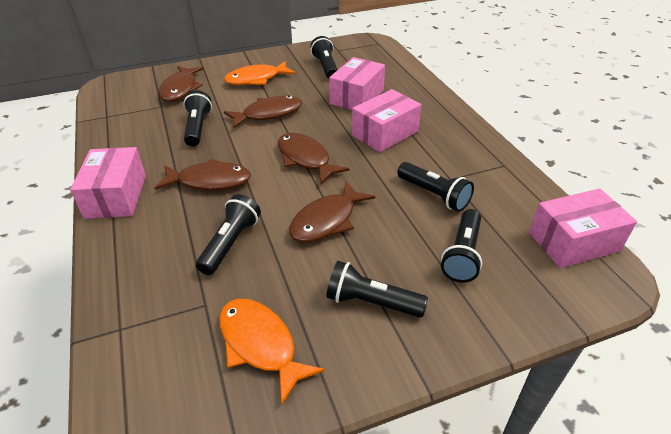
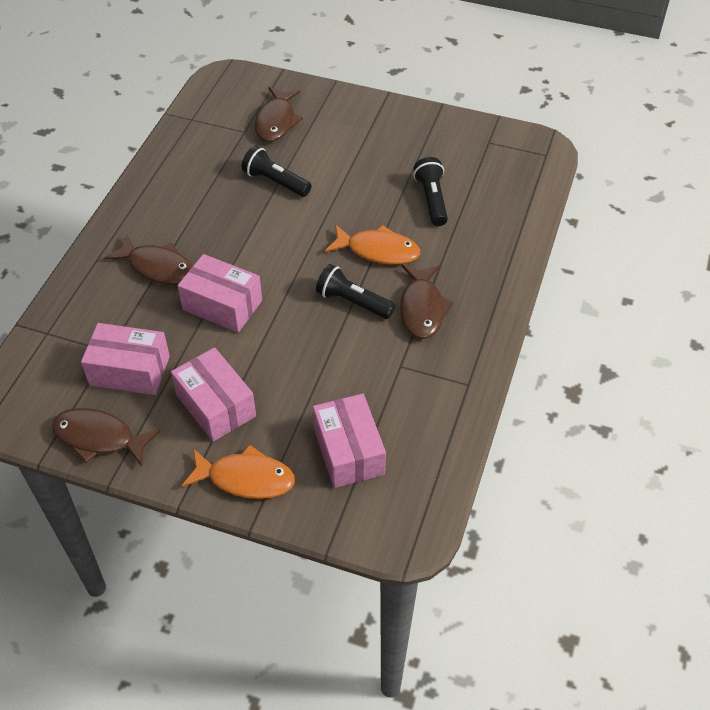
black flashlight: [183,90,212,147] [196,194,261,275] [310,36,338,79] [326,261,428,317] [397,162,474,212] [441,209,482,283] = 6 -> [242,146,312,197] [316,264,395,319] [413,157,448,226] = 3
brown fish: [155,159,251,190] [159,66,204,102] [224,96,302,129] [278,133,349,185] [289,181,375,242] = 5 -> [52,408,160,466] [104,234,193,285] [255,87,303,142] [400,265,454,339] = 4

